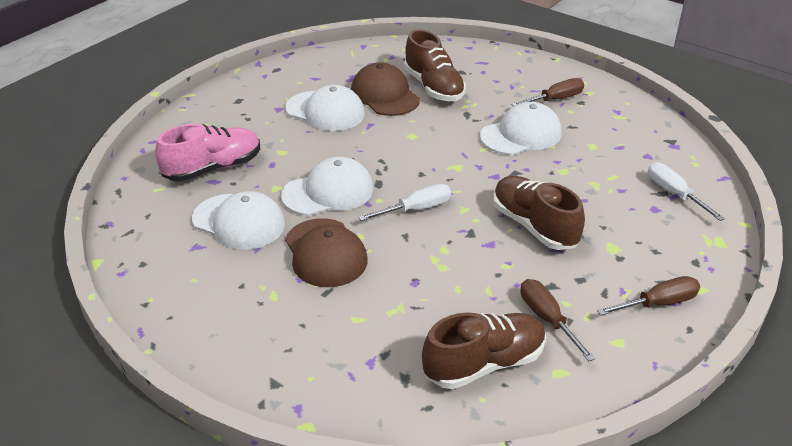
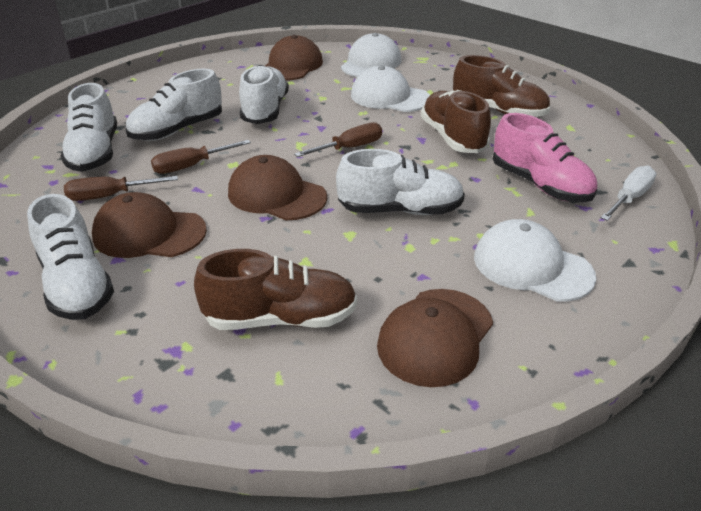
brown cap: [285,218,367,287] [351,62,420,116] = 2 -> [92,192,207,258] [228,155,327,220] [265,35,323,80] [377,289,493,387] = 4
white cap: [192,191,285,250] [281,157,373,216] [285,85,365,131] [480,102,561,155] = 4 -> [341,33,402,77] [351,66,430,112] [474,219,596,302] = 3
white screwdriver: [358,184,451,221] [648,162,725,221] = 2 -> [601,166,657,221] = 1
white shoe: none = 0 -> [27,194,114,320] [61,83,117,172] [125,68,222,141] [239,65,289,124] [336,149,465,215] = 5

